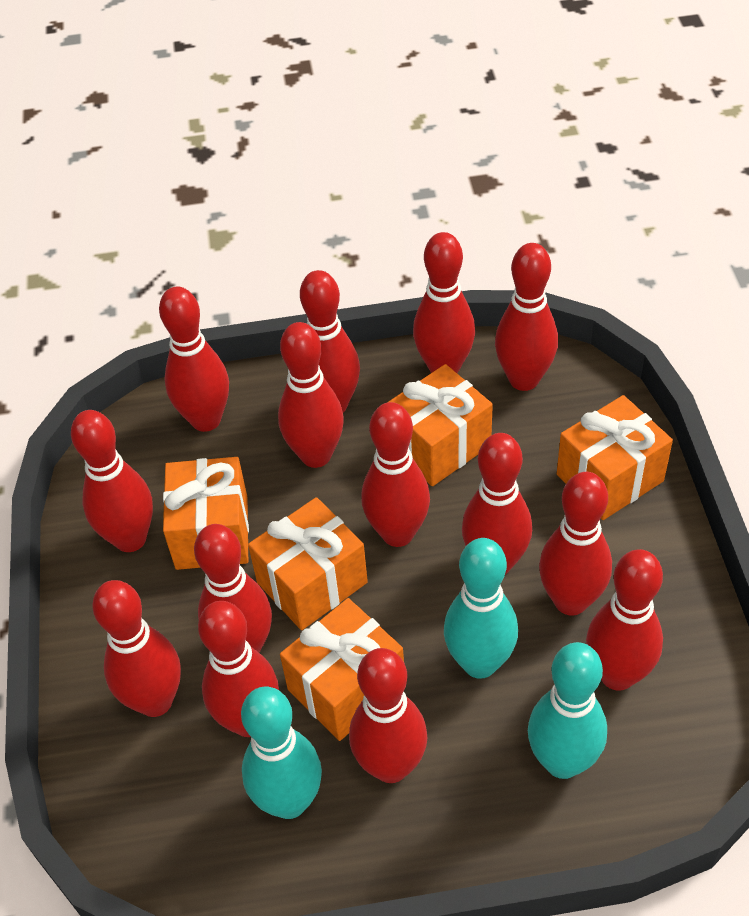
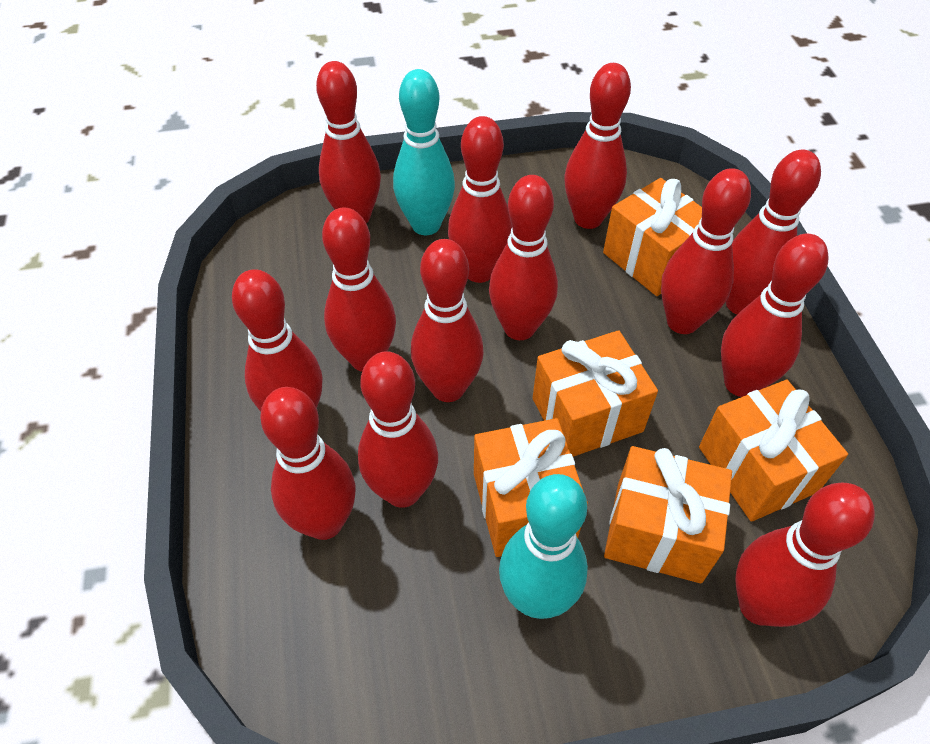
red bowling pin: [71,410,153,552] [92,580,181,717] [159,287,229,432] [194,524,272,653] [198,601,279,737] [278,322,344,468] [300,270,360,412] [349,648,427,783] [361,402,430,547] [413,232,475,373] [462,433,532,575] [495,243,558,391] [539,472,612,616] [586,549,663,691] = 14 -> [232,269,322,411] [260,387,356,540] [316,61,381,223] [322,208,396,372] [358,351,438,508] [411,239,484,402] [448,116,512,283] [489,175,558,340] [564,63,631,229] [661,168,751,334] [721,234,829,397] [726,149,821,314] [735,483,875,627] = 13
turquoise bowling pin: [241,687,322,819] [444,538,518,679] [528,642,607,779] = 3 -> [393,69,455,235] [499,474,588,619] = 2

